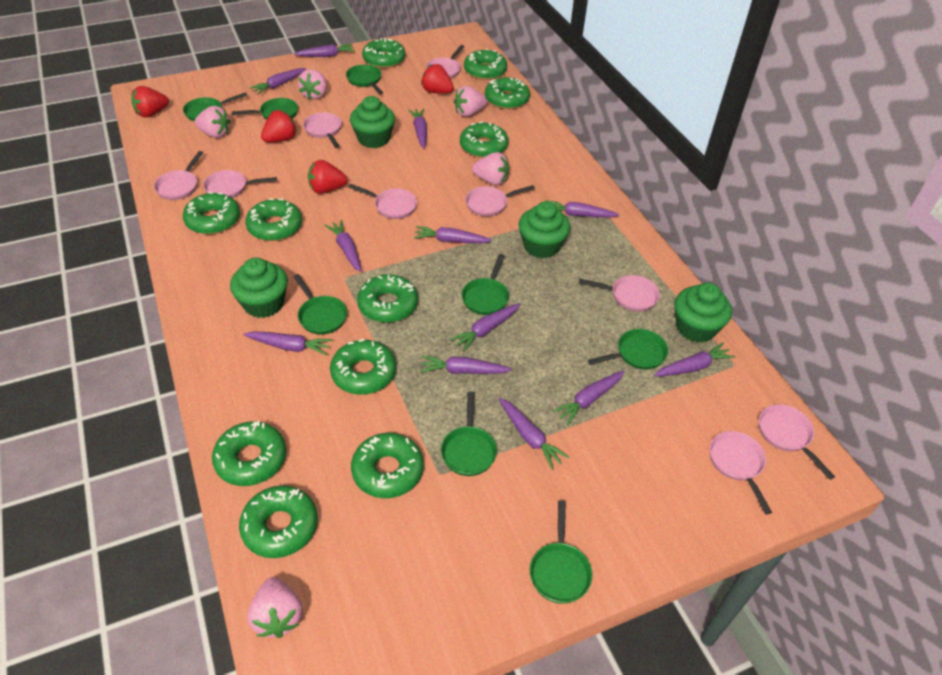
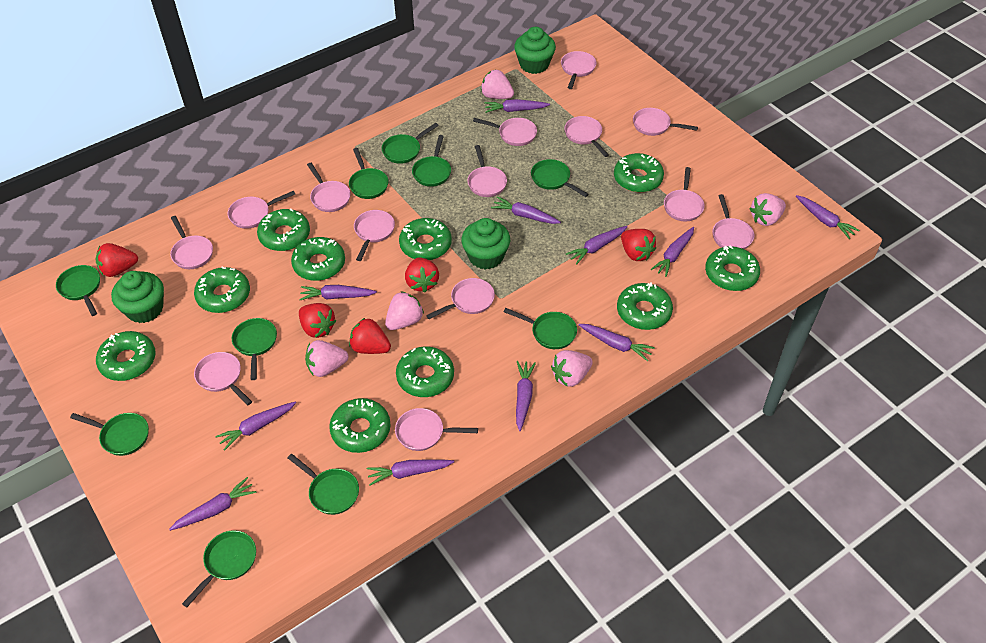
green cupcake: [230,258,288,318] [350,96,395,148] [519,201,570,258] [674,283,732,343] = 4 -> [111,271,164,323] [461,218,510,269] [514,27,556,74] = 3
green donut: [183,192,240,234] [212,421,286,486] [239,485,318,558] [245,198,302,241] [330,339,396,395] [351,433,424,498] [357,274,418,323] [362,38,406,68] [460,121,509,158] [464,49,507,80] [485,77,530,109] = 11 -> [96,331,156,381] [194,266,250,313] [257,209,310,251] [291,237,345,281] [329,398,391,453] [396,346,454,397] [399,218,452,260] [614,153,664,192] [617,283,673,330] [705,245,760,291] = 10
green pan: [183,92,247,121] [232,98,298,120] [293,274,347,335] [346,65,383,94] [441,391,497,476] [462,254,509,315] [530,501,592,604] [588,329,668,370] = 8 -> [56,265,100,316] [70,413,149,456] [182,530,256,607] [232,318,277,380] [288,454,359,515] [349,148,388,199] [382,123,439,164] [412,135,451,187] [504,308,577,349] [531,159,589,197] = 10
pink pan: [154,151,203,200] [203,170,277,198] [303,112,342,148] [349,184,417,219] [426,45,464,79] [465,185,535,216] [579,275,660,312] [710,431,772,514] [759,404,835,480] = 9 -> [170,216,213,269] [194,352,252,405] [227,191,295,229] [307,163,350,212] [354,210,395,261] [395,408,478,451] [426,278,495,319] [467,145,507,197] [473,118,537,146] [561,51,596,89] [564,116,609,157] [633,108,698,136] [664,167,705,221] [712,194,754,249] = 14
purple carrot: [243,331,332,355] [250,68,306,95] [294,44,355,57] [324,220,361,272] [409,109,427,148] [414,226,492,243] [420,355,512,374] [450,303,520,352] [499,398,570,470] [545,200,619,218] [552,370,625,425] [654,343,735,377] = 12 -> [169,477,256,531] [215,402,296,451] [299,285,377,300] [367,460,454,486] [484,99,550,113] [491,197,561,224] [516,361,536,431] [566,226,628,265] [579,324,655,361] [651,227,694,277] [796,195,860,239] = 11
red strawberry: [131,86,169,117] [261,110,297,142] [308,160,347,194] [421,64,454,93] = 4 -> [96,243,138,277] [299,303,336,338] [349,318,391,354] [405,258,439,293] [621,229,656,261] = 5

